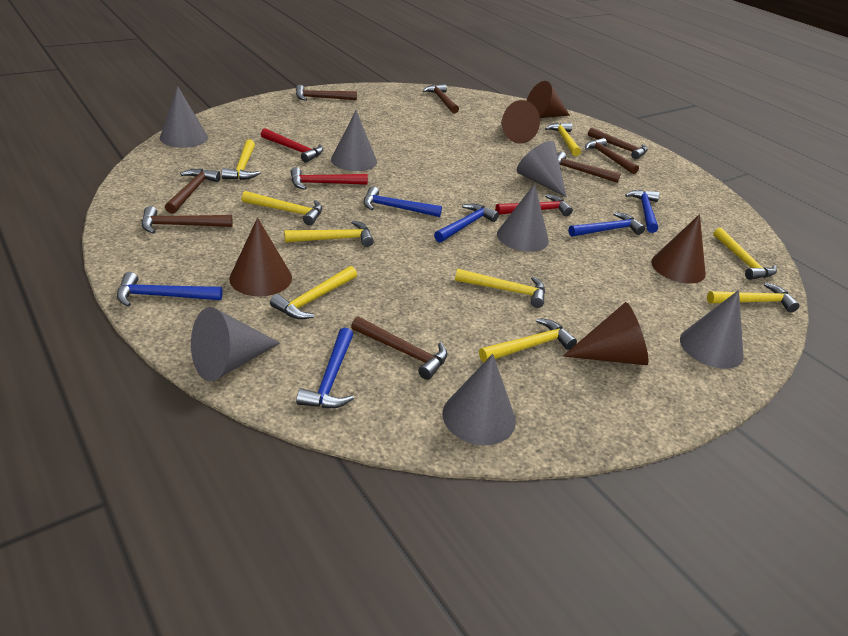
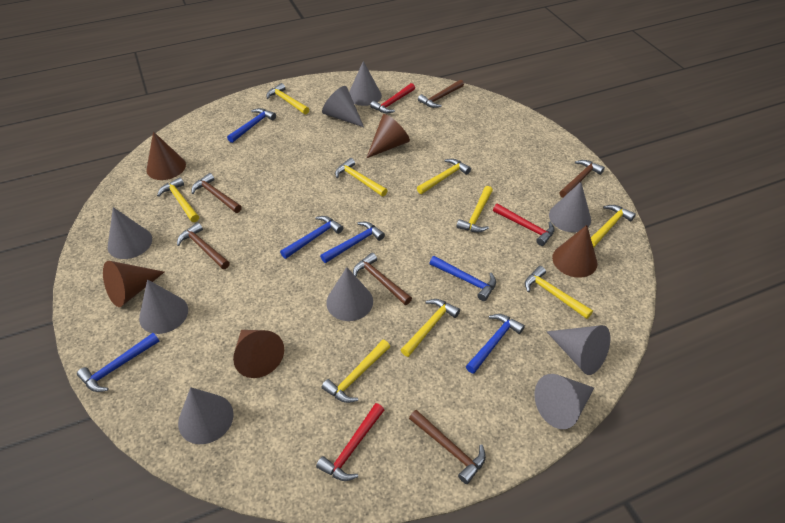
brown hammer: [142,206,233,234] [165,169,221,214] [296,85,357,101] [351,316,447,380] [423,84,459,113] [557,152,621,183] [585,138,639,174] [588,128,648,159] = 8 -> [177,222,230,269] [192,173,242,213] [353,253,412,305] [409,410,486,484] [418,80,464,108] [559,160,605,198] = 6
grey cone: [160,86,208,148] [191,307,280,381] [331,110,377,171] [443,354,516,445] [497,184,549,252] [517,141,567,197] [680,290,744,369] = 7 -> [108,207,152,259] [139,279,188,334] [178,387,234,444] [322,86,364,127] [326,267,373,321] [349,61,382,106] [534,374,594,429] [546,325,610,375] [549,182,591,233] = 9

